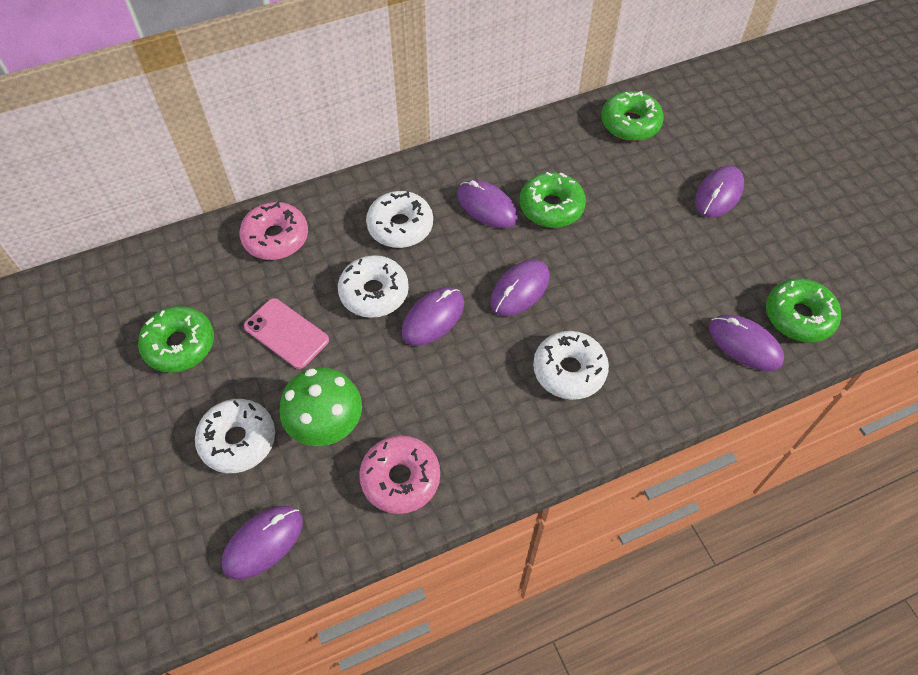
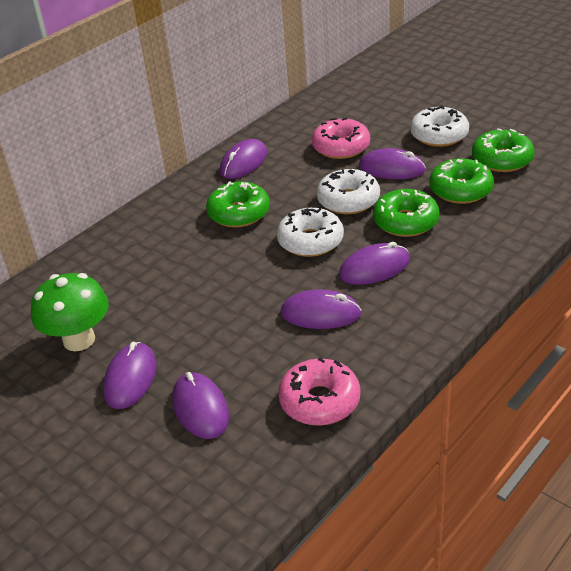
pink phone: [244,298,329,369] = 1 -> none = 0
white donut: [195,399,275,473] [338,255,409,318] [366,191,433,248] [533,331,609,400] = 4 -> [277,208,344,257] [316,169,380,214] [410,105,469,147] = 3

